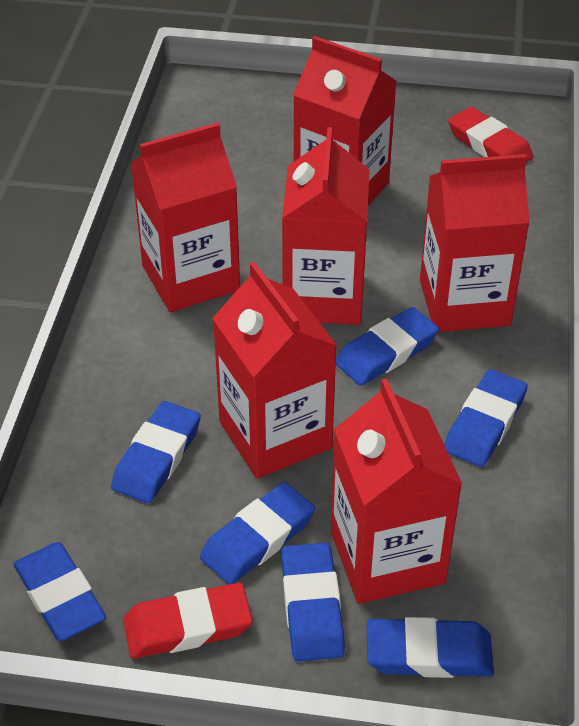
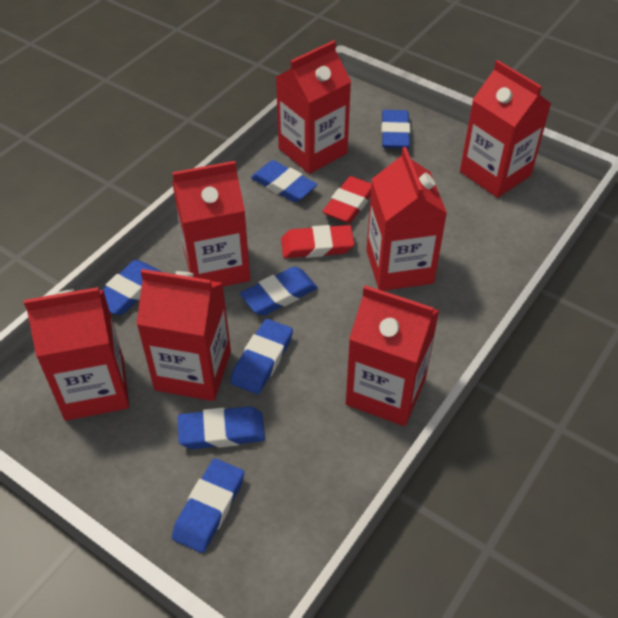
red carton: [130,123,240,312] [213,262,337,479] [282,127,369,325] [293,36,396,206] [331,378,462,604] [420,154,530,332] = 6 -> [24,287,129,421] [136,269,231,401] [172,161,250,287] [276,40,351,174] [346,285,439,426] [366,147,447,291] [460,60,551,198] = 7

